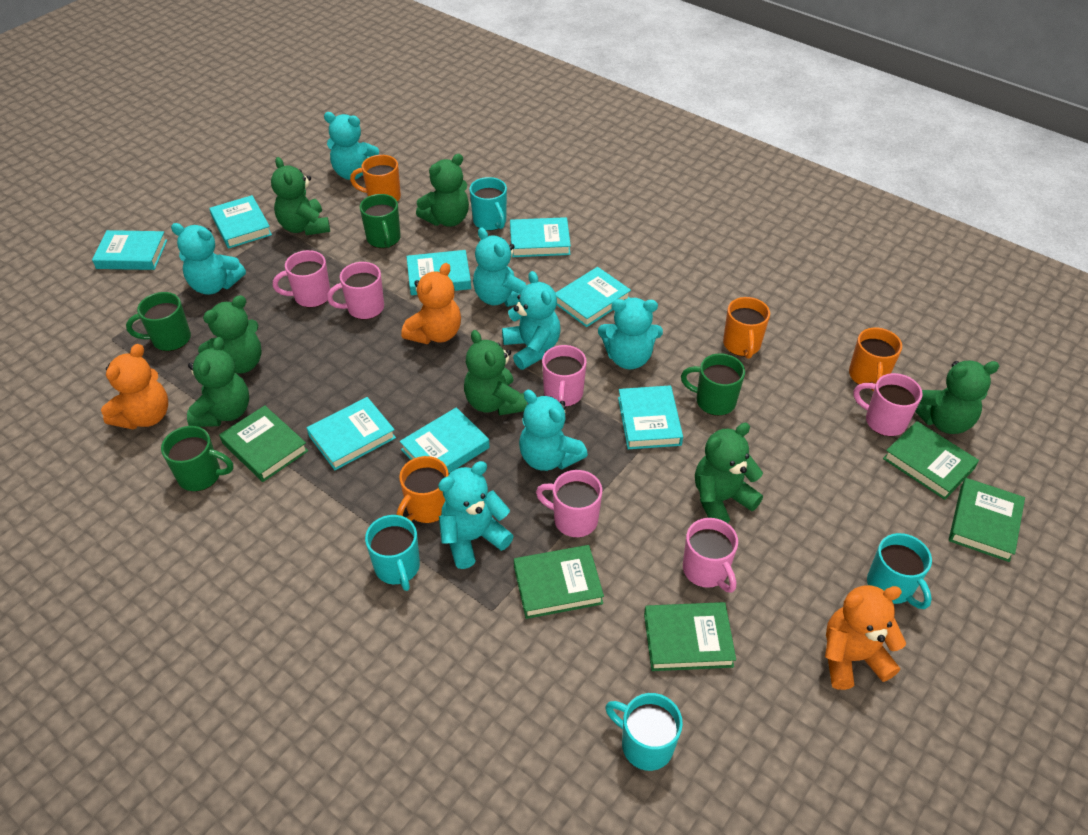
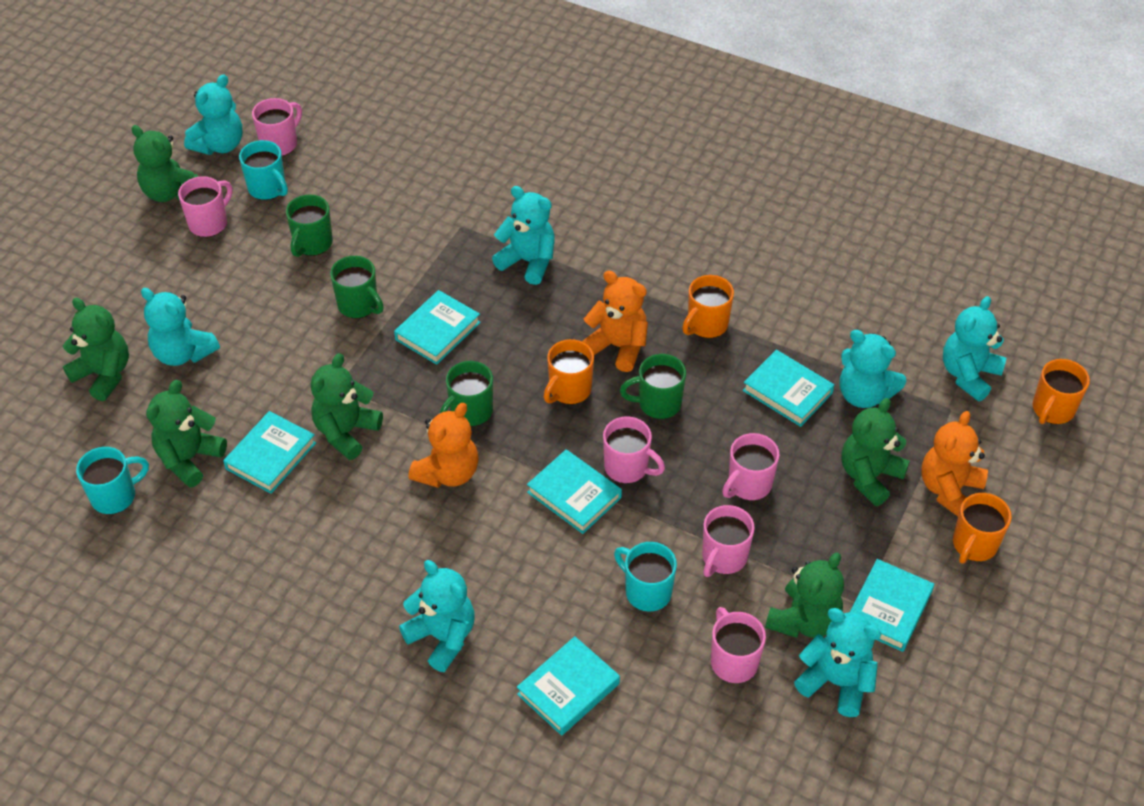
green book: [219,405,308,482] [514,545,604,619] [644,602,736,671] [883,421,979,500] [949,478,1025,562] = 5 -> none = 0
green teddy bear: [187,337,249,427] [198,295,262,374] [271,157,330,235] [416,154,469,227] [464,330,527,416] [695,423,763,523] [915,361,999,434] = 7 -> [63,298,129,401] [132,125,199,202] [146,380,227,488] [311,353,383,460] [765,552,844,638] [841,398,910,506] = 6
turquoise book: [92,230,167,270] [209,195,272,249] [307,397,396,470] [400,407,490,473] [406,250,471,295] [510,217,571,257] [556,267,631,327] [618,386,683,449] = 8 -> [223,411,316,494] [394,290,481,365] [517,636,620,736] [527,449,622,534] [743,350,834,427] [850,559,934,652] = 6
turquoise mug: [365,515,420,591] [469,177,507,231] [605,693,683,771] [867,533,932,609] = 4 -> [76,447,149,514] [239,140,288,200] [614,542,677,612] = 3

